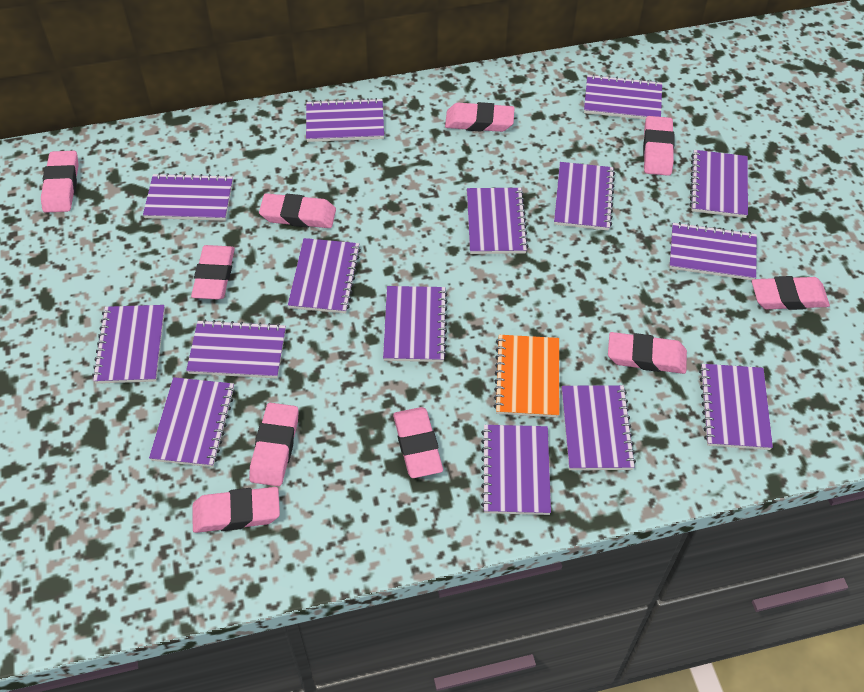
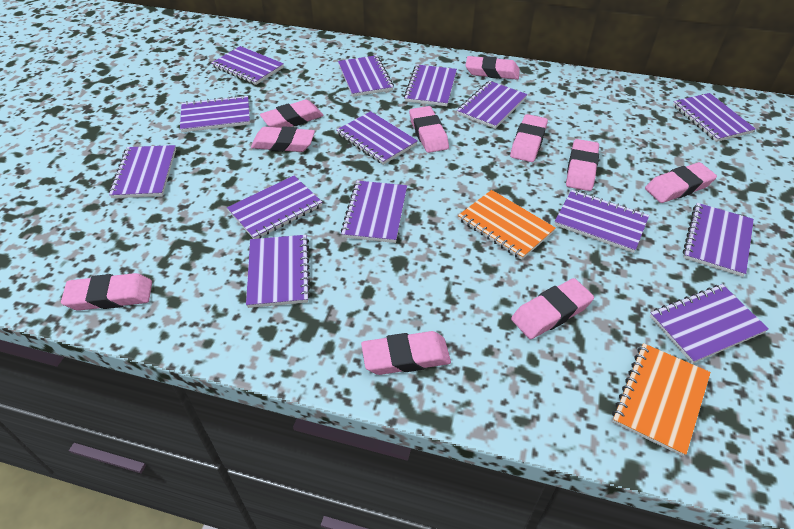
orange notebook: [494,335,559,418] = 1 -> [458,190,556,260] [612,343,711,456] = 2
purple notebook: [92,305,165,384] [143,173,233,221] [149,377,235,467] [186,320,286,378] [288,238,361,314] [306,98,384,142] [383,286,448,362] [467,188,529,254] [481,425,551,515] [554,162,615,231] [562,385,636,470] [584,74,662,120] [669,222,757,280] [690,150,748,218] [699,364,773,450] = 15 -> [109,145,176,198] [180,95,250,132] [212,46,284,85] [227,176,322,239] [246,235,311,308] [337,111,418,165] [338,55,394,97] [341,181,407,243] [404,65,457,106] [457,81,527,129] [554,190,649,253] [650,284,769,364] [673,93,756,142] [683,203,754,277] = 14

